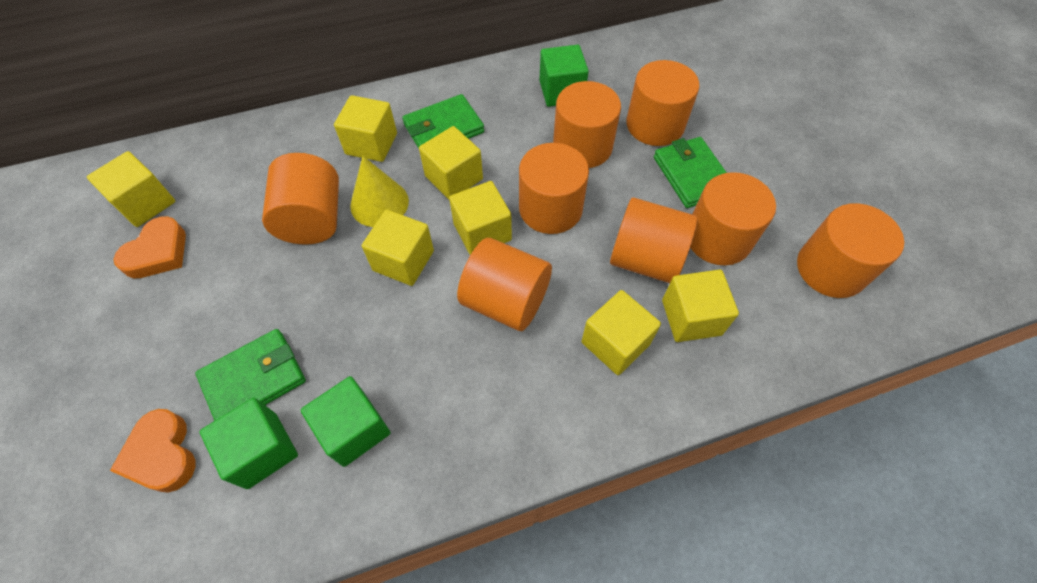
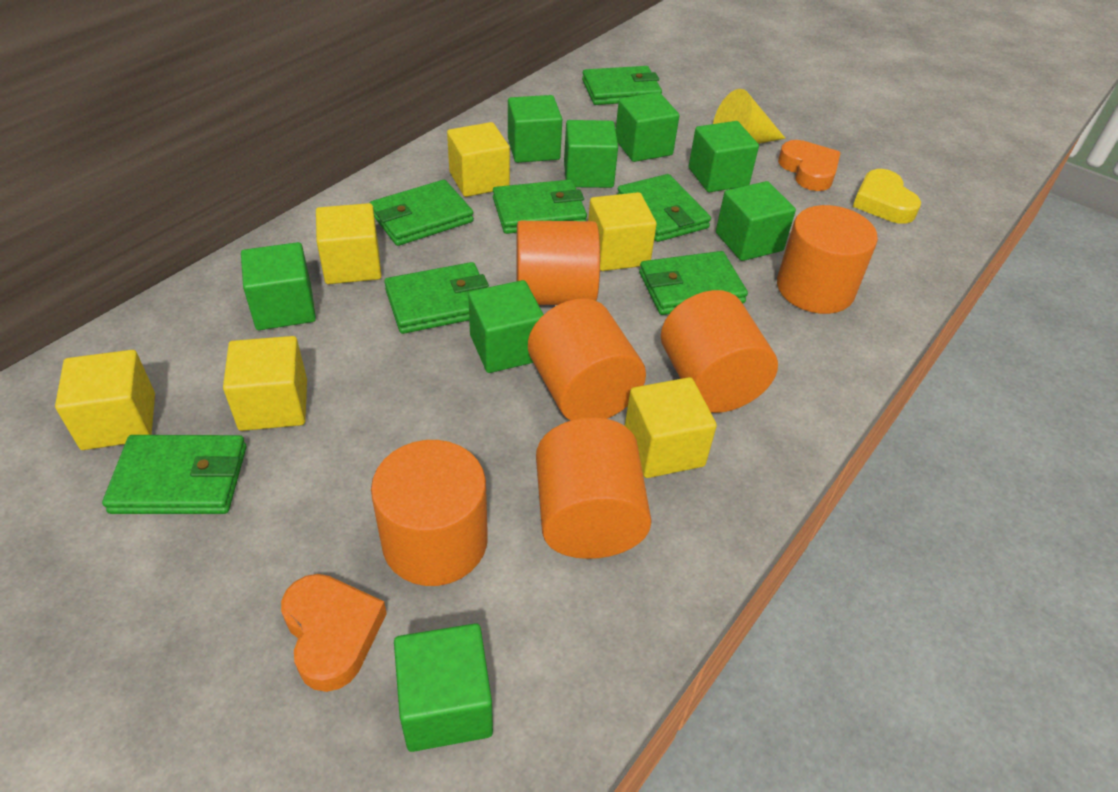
green cube: [200,398,298,489] [301,376,390,467] [539,45,589,107] = 3 -> [241,242,316,330] [394,623,493,752] [468,280,544,373] [508,95,562,163] [564,120,618,188] [616,92,679,162] [689,121,759,192] [716,181,796,261] = 8
green wallet: [195,329,306,421] [402,94,484,148] [654,137,727,208] = 3 -> [102,435,246,514] [370,180,474,246] [384,262,489,334] [493,180,587,234] [582,66,662,105] [617,174,711,242] [639,251,748,315] = 7
orange cylinder: [262,153,339,245] [457,238,552,331] [519,143,589,234] [553,81,621,168] [610,198,698,283] [626,60,700,146] [690,172,776,265] [797,203,904,298] = 8 -> [371,440,488,586] [516,221,600,305] [528,298,646,420] [536,418,652,559] [661,290,778,413] [777,205,878,314] = 6
yellow cube: [87,151,175,227] [334,95,397,162] [362,210,434,286] [419,126,483,199] [449,181,512,255] [581,290,661,375] [662,270,739,342] = 7 -> [55,350,155,450] [223,336,307,431] [316,203,382,284] [447,122,510,197] [588,192,657,271] [625,377,717,478] = 6
yellow heart: none = 0 -> [853,169,921,224] = 1

